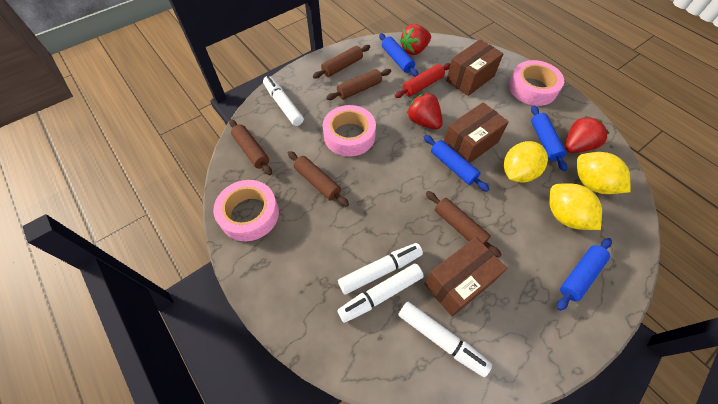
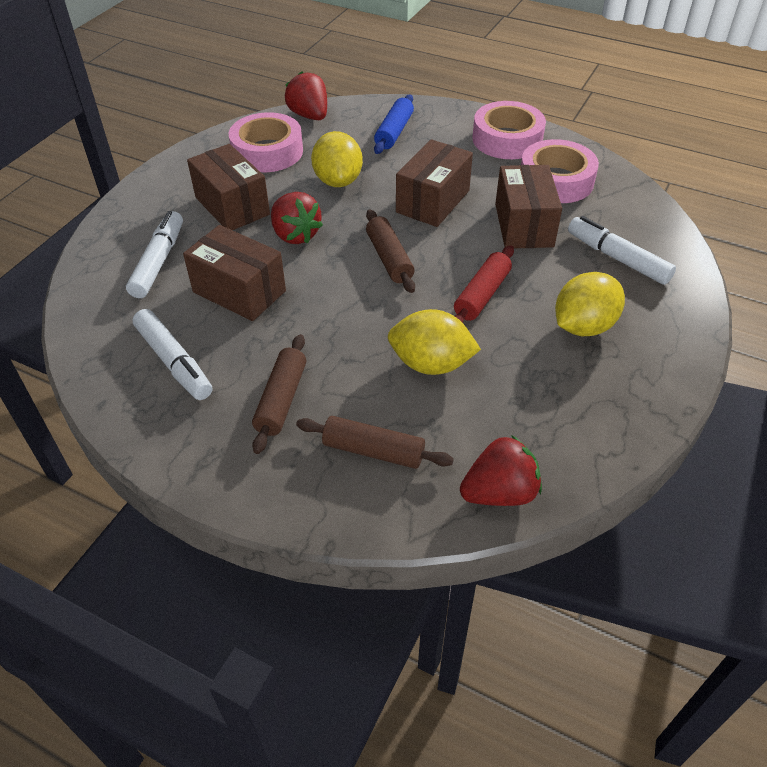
blue rolling pin: [379,33,419,77] [424,135,490,192] [531,105,567,171] [557,238,612,311] = 4 -> [374,95,414,154] = 1
brown box: [425,237,507,317] [444,102,509,163] [446,39,504,96] = 3 -> [183,225,286,321] [187,144,270,230] [396,139,473,227] [495,165,562,248] = 4
brown rolling pin: [229,119,272,175] [288,151,349,207] [313,45,370,79] [326,69,391,100] [426,191,501,258] = 5 -> [252,334,306,454] [296,416,454,469] [366,210,415,293] = 3
white marker: [263,76,304,126] [337,264,424,323] [338,243,423,295] [398,301,492,377] = 4 -> [126,211,183,298] [133,309,212,400] [568,216,676,285] = 3

